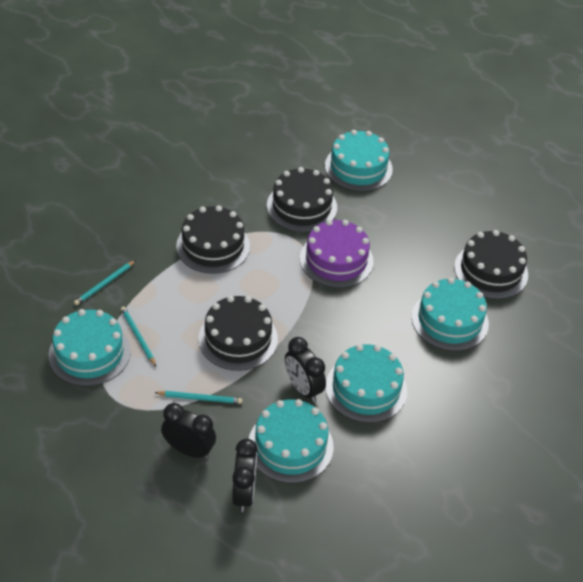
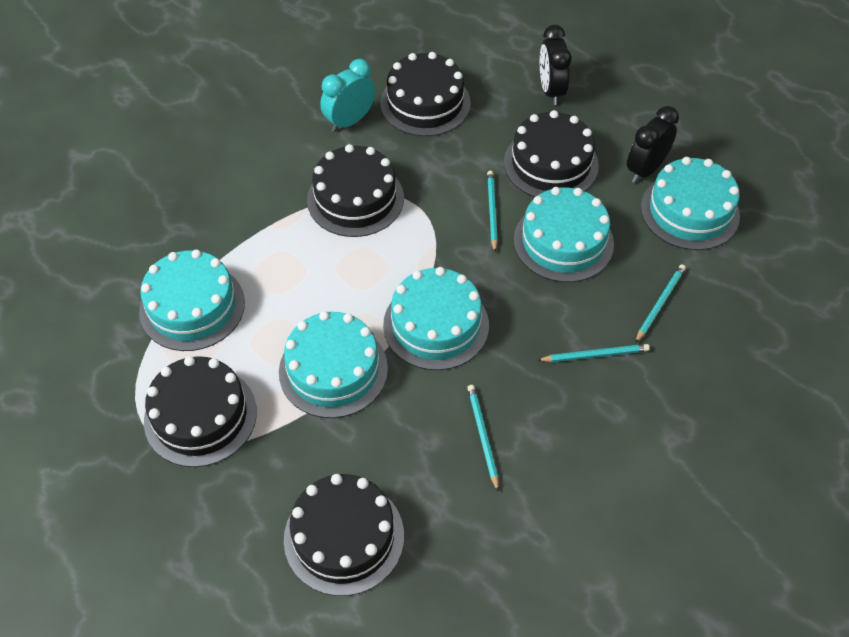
black cake: [176,206,250,274] [198,296,278,371] [267,167,337,232] [454,230,528,299] = 4 -> [144,356,257,467] [284,474,404,596] [307,144,404,237] [380,52,471,136] [504,110,599,197] = 5
black clock: [161,403,216,459] [232,439,258,512] [285,337,326,402] = 3 -> [540,25,572,105] [627,106,679,183] = 2
purple cake: [300,220,374,288] = 1 -> none = 0
turquoise clock: none = 0 -> [320,59,376,132] = 1
turquoise pencil: [74,260,136,305] [121,306,156,367] [154,391,242,404] = 3 -> [467,385,499,491] [487,171,498,252] [538,344,650,362] [635,264,686,343] = 4

